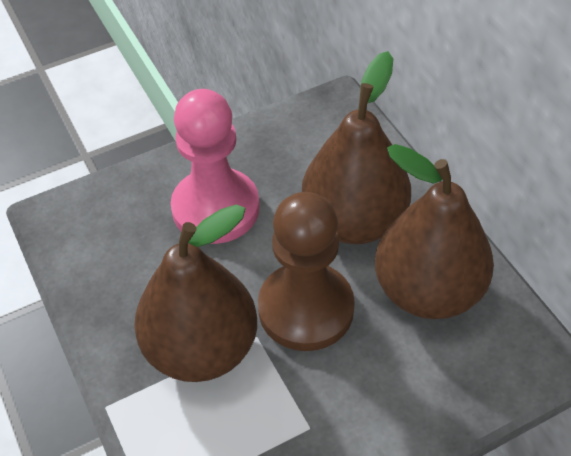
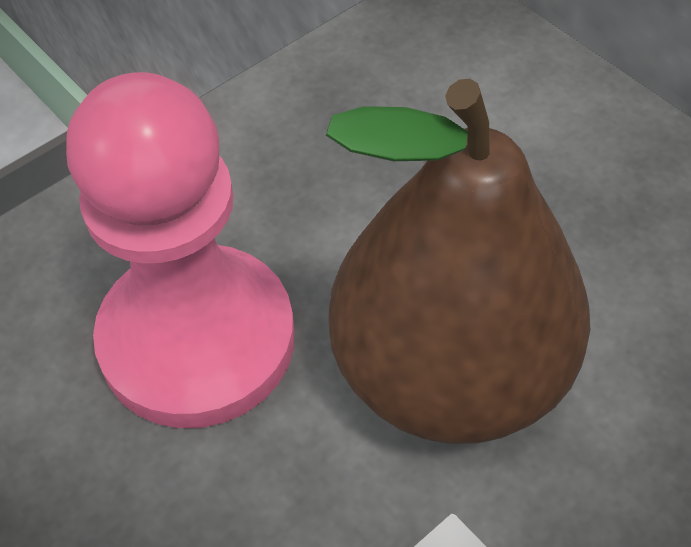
brown pawn: [258,192,355,351] = 1 -> none = 0
brown pear: [134,204,257,382] [302,51,411,244] [375,144,494,319] = 3 -> [326,79,590,444] = 1

